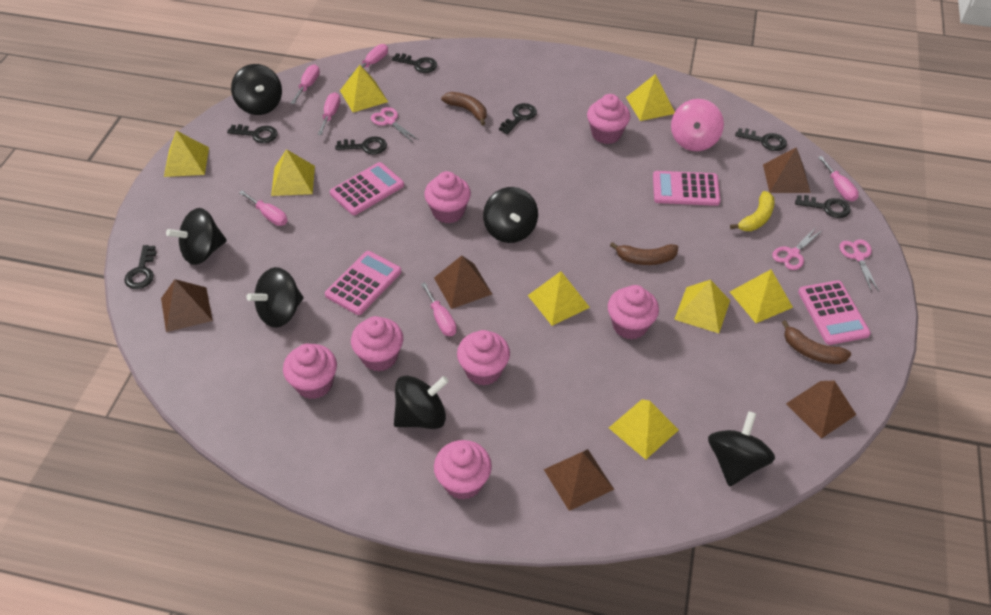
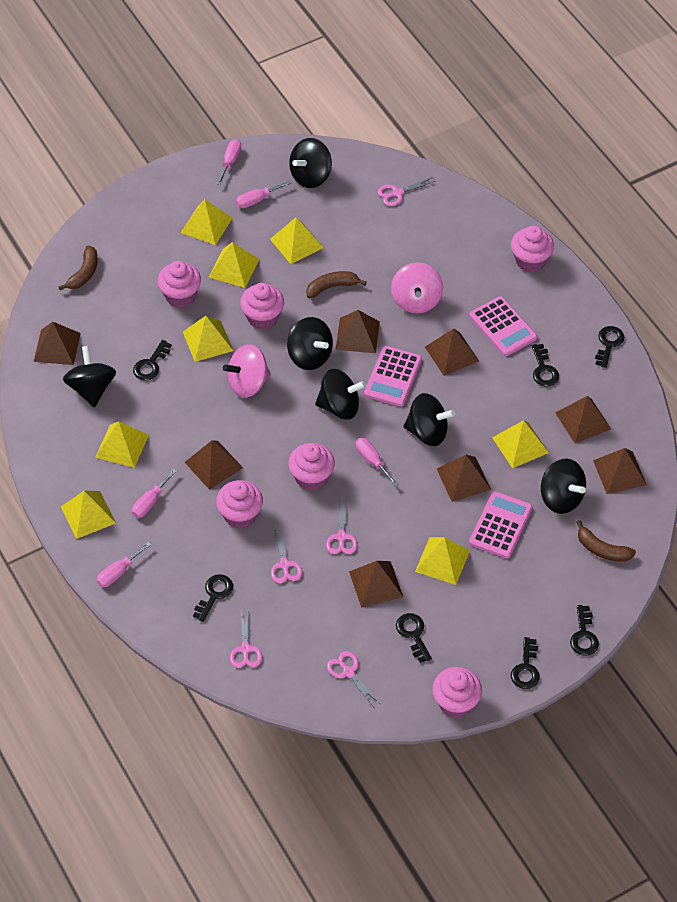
brown pyramid: [161,279,213,332] [434,256,492,309] [544,449,614,511] [763,147,811,193] [786,381,856,439] = 5 -> [34,322,81,365] [185,440,243,490] [336,310,380,353] [349,561,403,608] [425,329,479,376] [437,455,491,502] [555,396,611,443] [593,448,647,494] = 8
pink calculator: [325,251,402,315] [330,162,404,215] [653,171,721,206] [798,280,871,345] = 4 -> [364,346,422,407] [469,296,537,356] [469,491,532,558] = 3
pink cupcake: [283,344,337,399] [351,316,403,371] [424,171,471,223] [434,440,492,500] [457,330,510,385] [587,94,630,144] [608,285,659,339] = 7 -> [157,261,201,307] [216,480,263,529] [240,283,284,330] [288,443,335,491] [432,667,482,718] [511,226,554,272] = 6
pink scissors: [371,107,419,142] [772,227,823,270] [839,239,879,292] = 3 -> [230,607,262,668] [271,526,302,583] [326,501,358,554] [327,651,380,709] [378,177,436,206] = 5
pink screwdriver: [239,190,288,226] [291,65,320,104] [318,93,340,135] [348,44,388,77] [421,282,457,336] [818,156,859,201] = 6 -> [97,542,152,587] [132,469,177,518] [217,139,241,185] [236,180,291,208] [356,438,399,486] = 5
pink spinning top: [671,99,724,151] = 1 -> [223,344,271,398] [391,262,443,314] = 2
yellow banana: [730,191,775,231] = 1 -> none = 0

